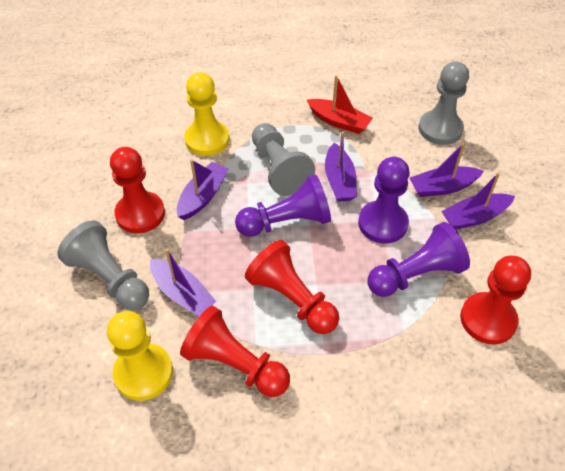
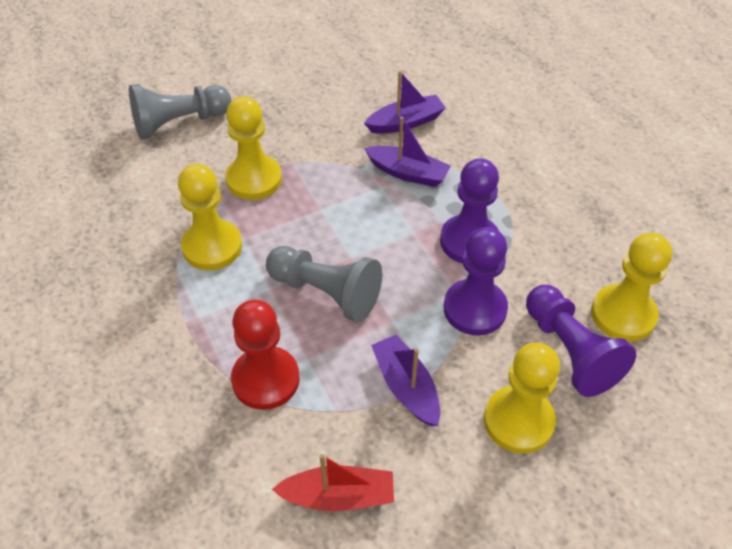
grey pawn: [58,220,149,310] [252,123,315,196] [419,62,469,145] = 3 -> [129,84,231,140] [266,246,382,322] = 2
purple boat: [150,248,216,317] [177,159,229,220] [325,132,357,202] [410,143,484,197] [441,172,515,230] = 5 -> [364,71,446,134] [364,116,451,187] [371,334,440,426] = 3
red pawn: [110,147,165,233] [180,305,290,397] [245,240,339,334] [460,256,531,345] = 4 -> [231,300,300,410] = 1
yellow pawn: [107,311,173,401] [184,72,229,156] = 2 -> [178,164,242,270] [225,96,282,200] [484,343,560,454] [591,233,672,341] = 4

